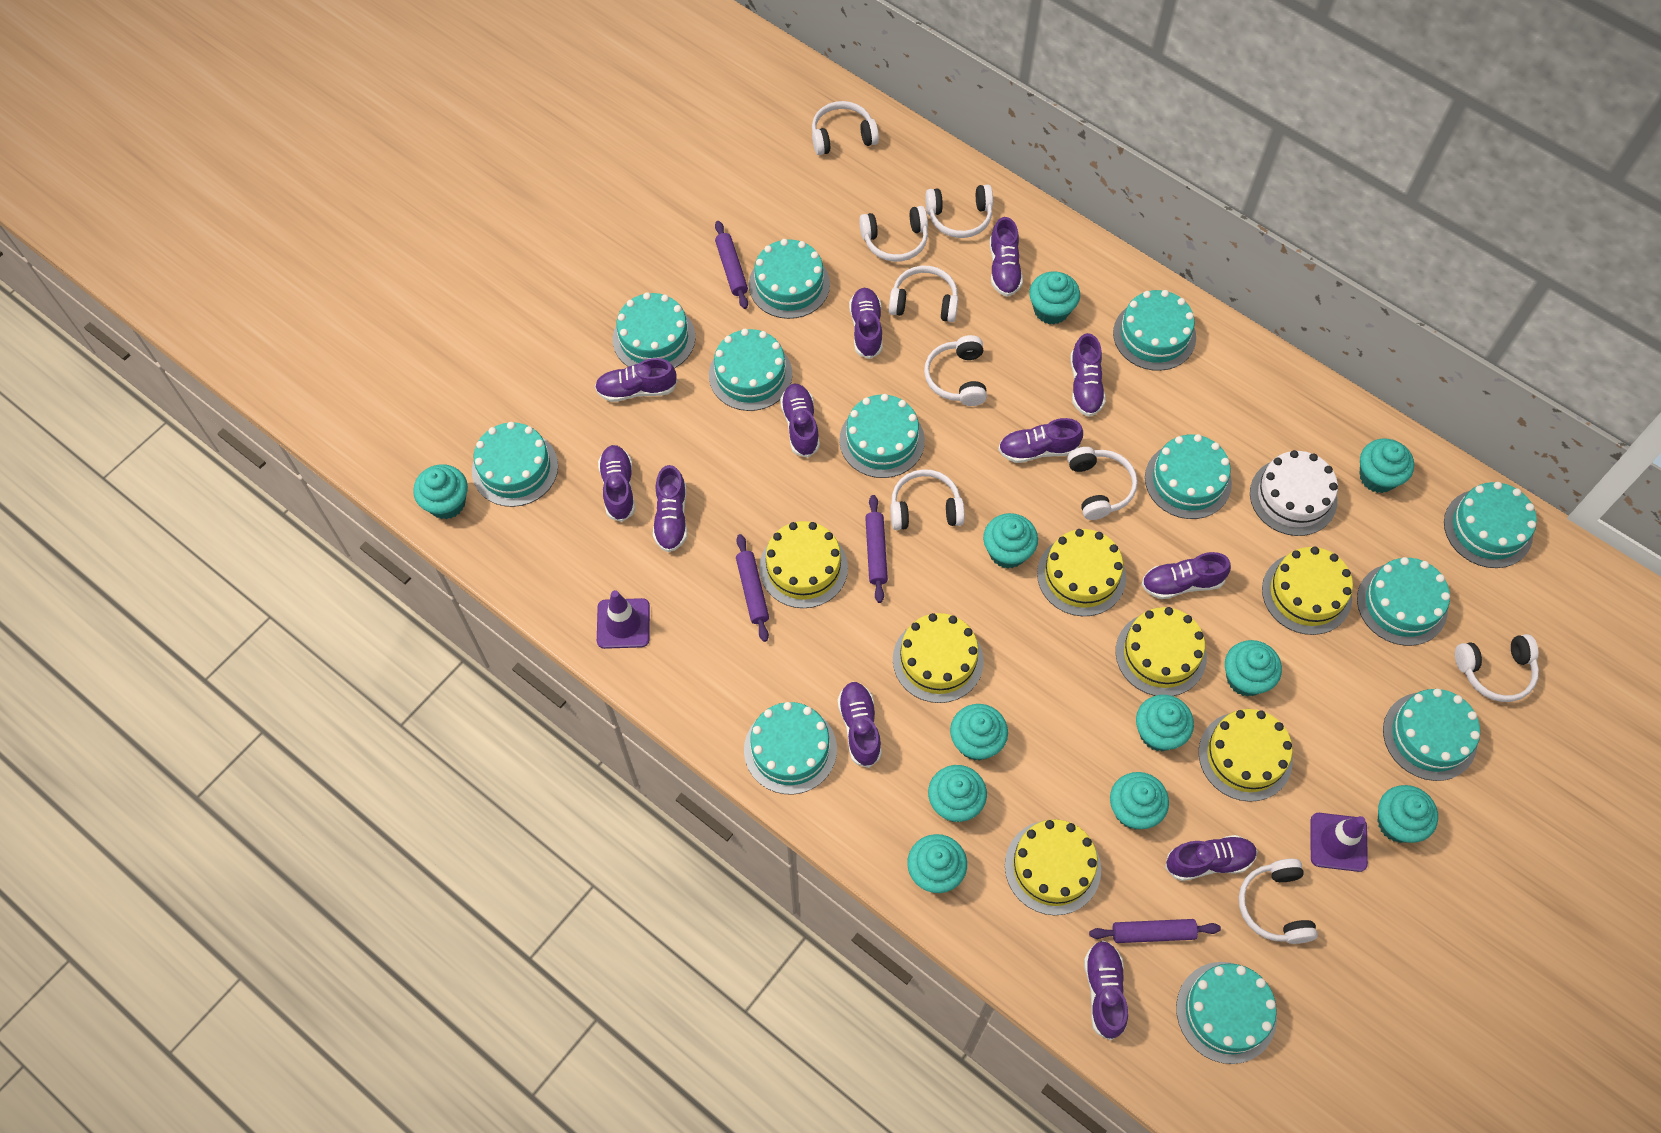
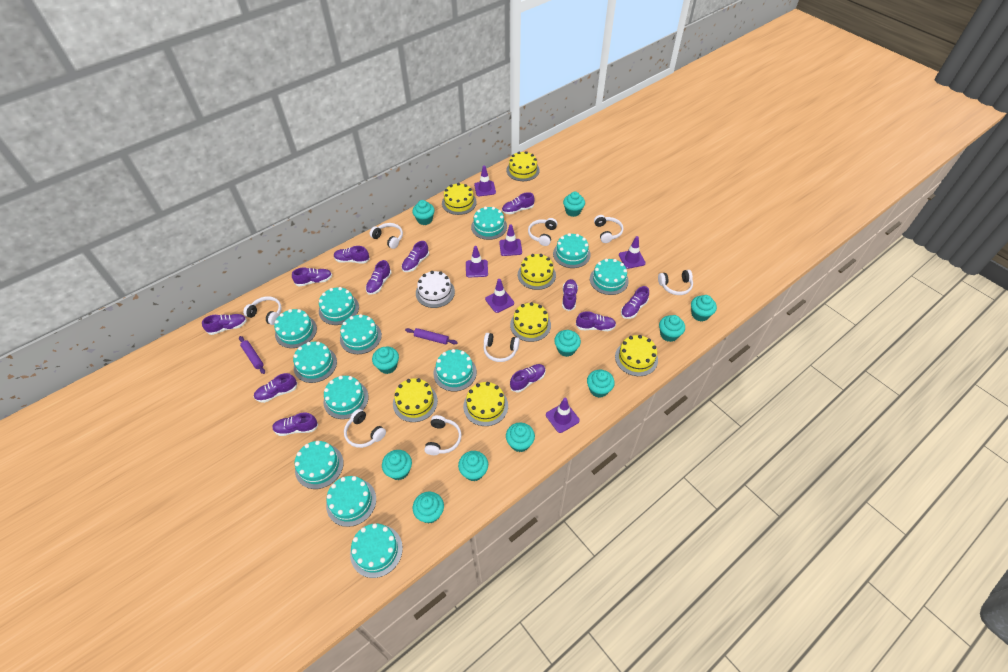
purple rolling pin: [715,221,748,309] [736,534,769,642] [865,495,888,603] [1089,919,1221,943] = 4 -> [239,336,265,374] [405,328,458,345] = 2
purple traffic cone: [597,590,650,649] [1311,813,1368,872] = 2 -> [466,246,488,277] [474,166,496,196] [485,279,514,313] [499,224,522,256] [546,398,580,433] [619,236,646,269] = 6
white headphones: [812,101,879,155] [859,206,928,262] [889,266,958,322] [891,469,965,530] [924,335,987,406] [925,185,993,238] [1067,447,1138,520] [1239,859,1318,944] [1455,634,1539,702] = 9 -> [243,296,282,325] [344,409,386,448] [370,223,403,249] [424,415,461,455] [483,333,520,362] [528,218,557,246] [594,215,624,243] [658,270,693,295] = 8

